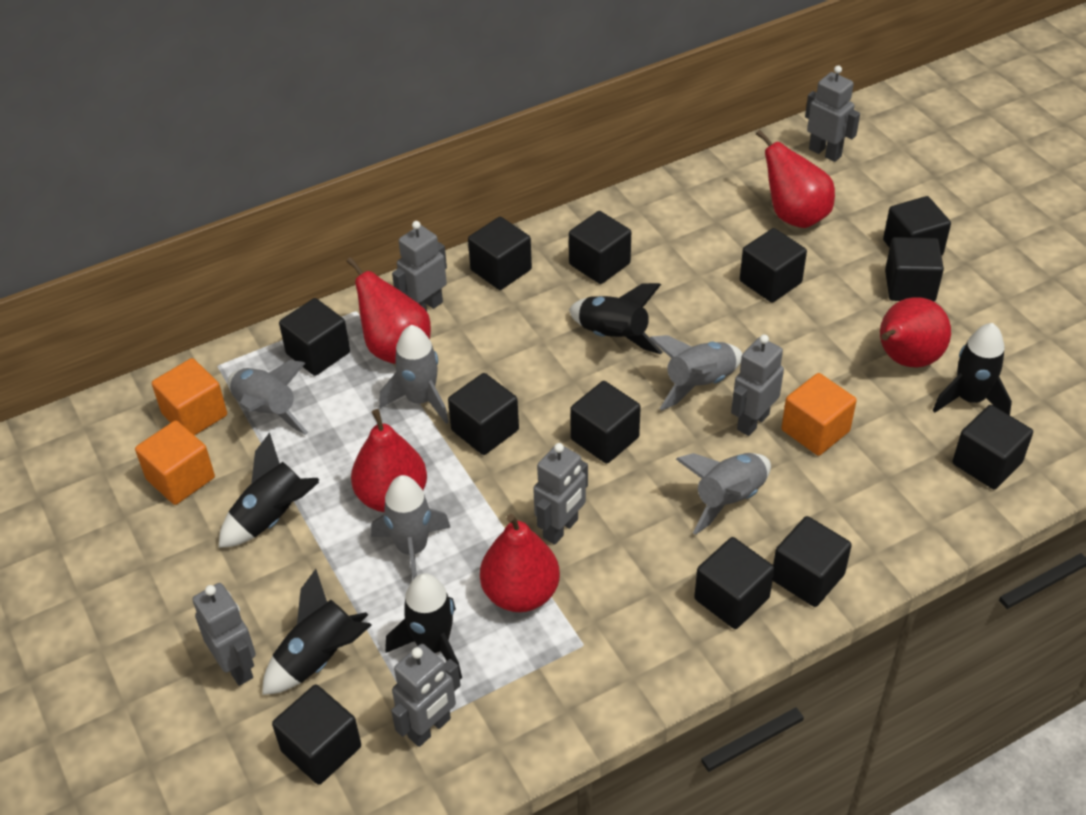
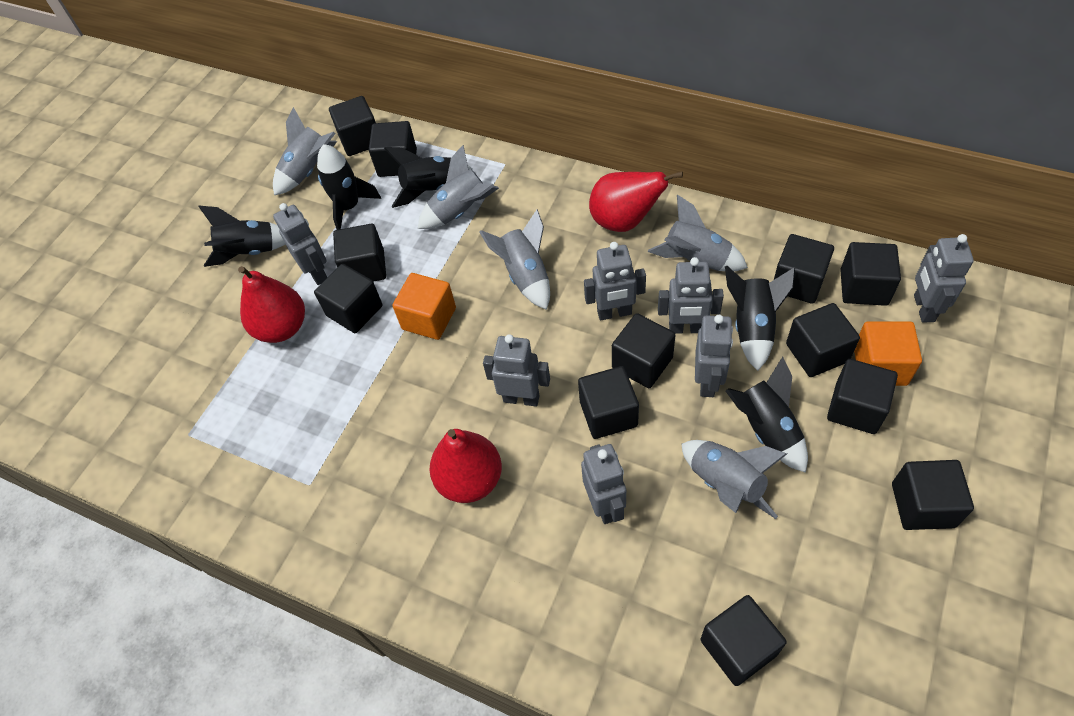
grey robot: [192,583,256,686] [391,644,461,747] [392,221,447,312] [533,443,588,545] [731,335,784,436] [805,66,860,162] = 6 -> [273,203,327,285] [483,334,550,406] [581,444,626,524] [584,242,646,320] [658,257,724,334] [695,315,733,397] [914,234,974,323] = 7
orange cube: [135,421,215,505] [152,358,227,436] [781,373,857,456] = 3 -> [392,273,456,340] [854,321,922,386] = 2
red pear: [346,257,431,364] [351,409,427,512] [480,514,560,612] [756,130,835,228] [880,297,951,367] = 5 -> [238,266,305,343] [429,429,502,503] [589,171,683,232] = 3

